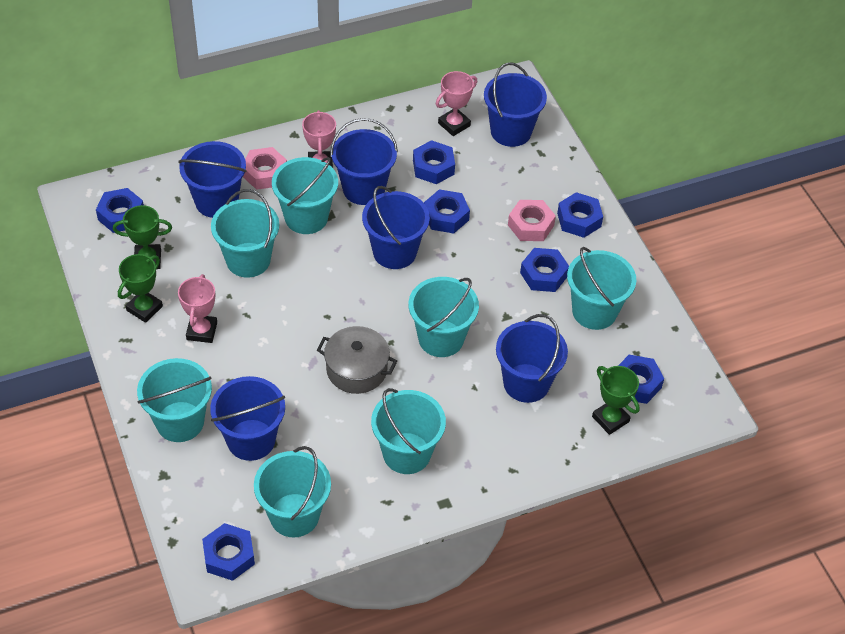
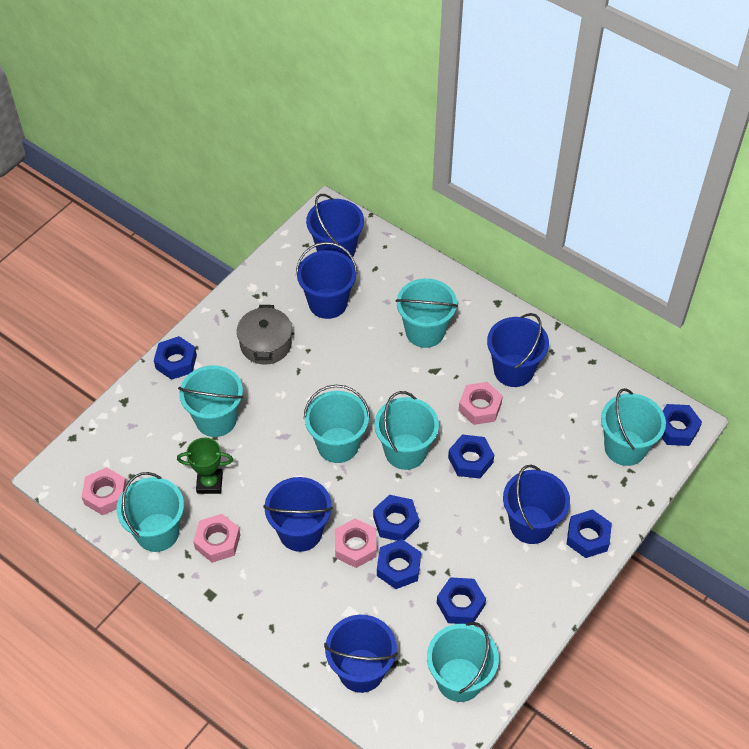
green trophy: [113,205,172,269] [118,254,163,323] [592,366,640,435] = 3 -> [177,438,233,494] = 1
pink nut: [243,147,287,190] [508,200,556,241] = 2 -> [82,467,127,515] [193,514,240,563] [335,518,377,568] [459,382,503,425] = 4
pink trophy: [178,274,217,343] [302,110,336,168] [436,71,477,136] = 3 -> none = 0

